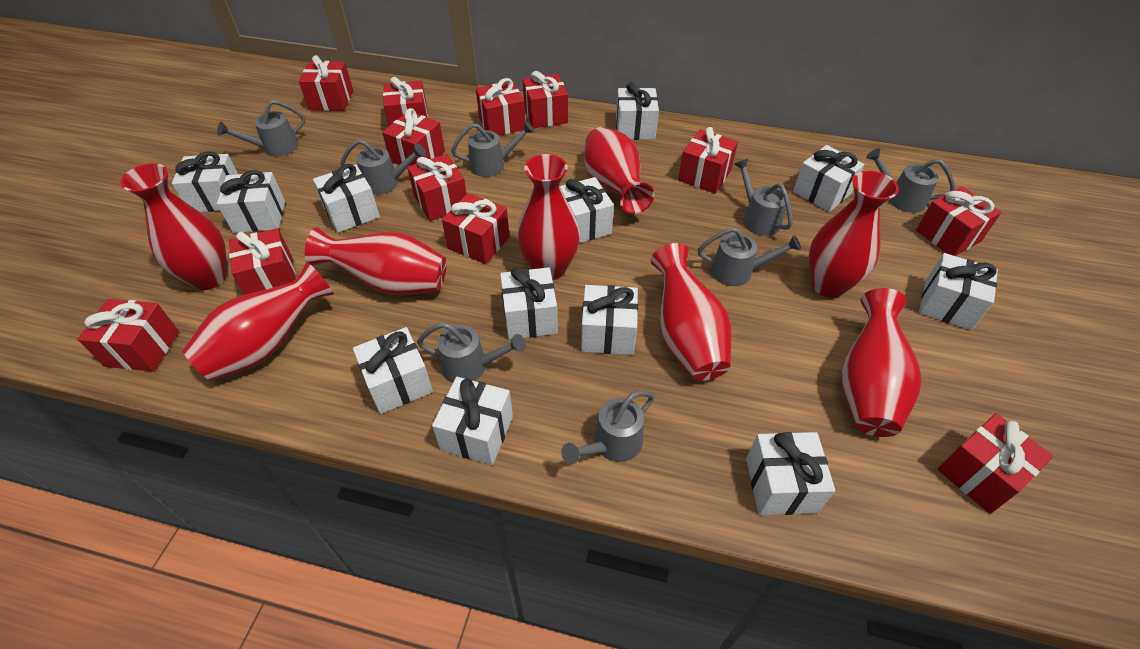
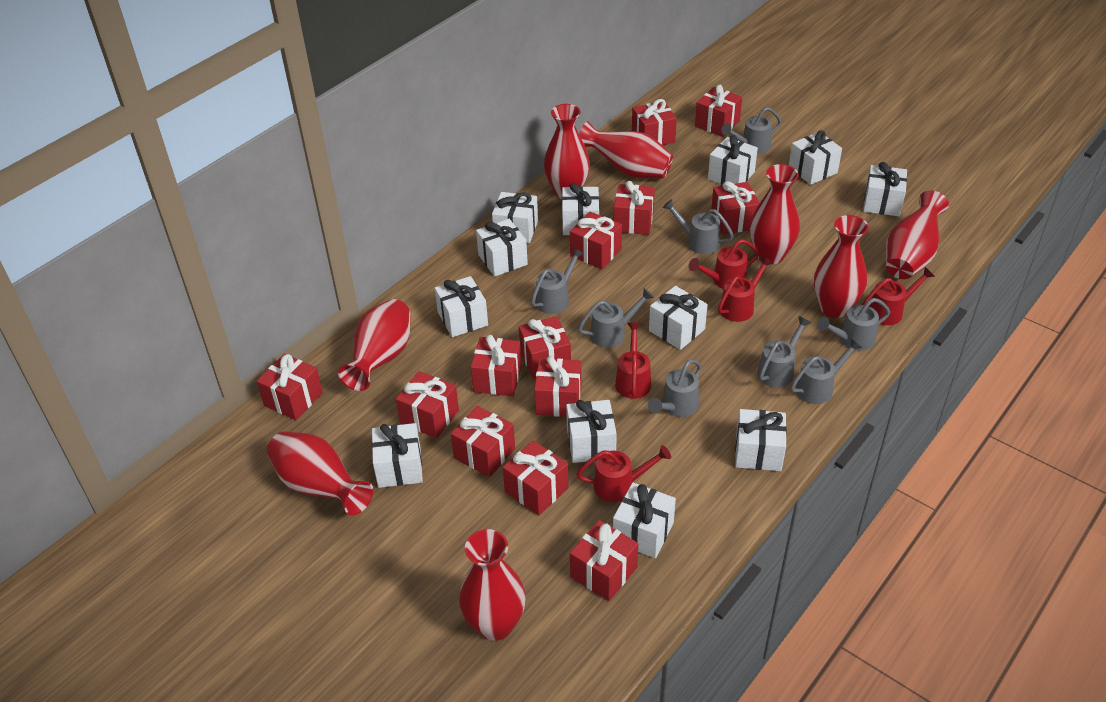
red gift: [77,299,179,372] [229,228,296,295] [299,55,353,111] [382,108,445,166] [383,77,428,126] [407,154,467,221] [442,193,510,264] [476,78,525,136] [522,71,568,128] [678,127,738,194] [916,186,1001,256] [937,413,1053,514] = 12 -> [256,354,323,420] [396,371,459,439] [451,406,515,477] [471,335,522,396] [503,440,569,515] [519,316,571,379] [534,356,581,417] [570,212,622,269] [570,520,638,601] [614,181,655,235] [632,99,677,145] [695,85,742,137] [711,181,759,235] = 13
red watering can: none = 0 -> [577,445,671,502] [615,323,651,399] [689,239,759,289] [718,256,773,322] [862,267,935,325] = 5

